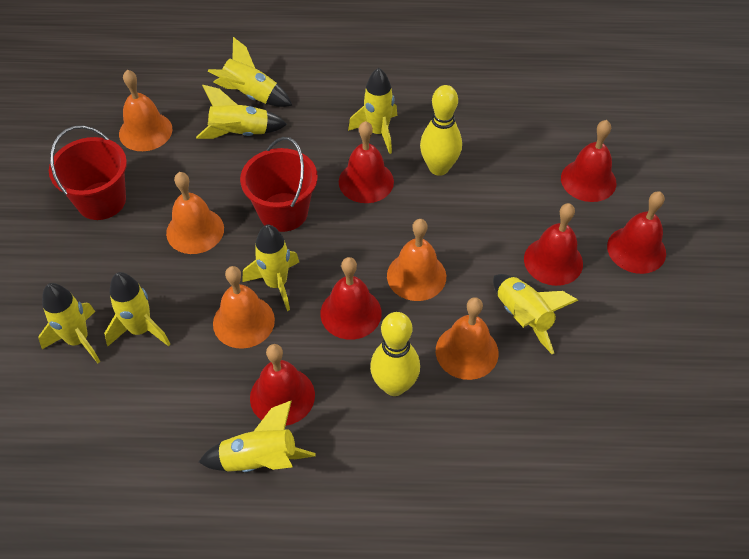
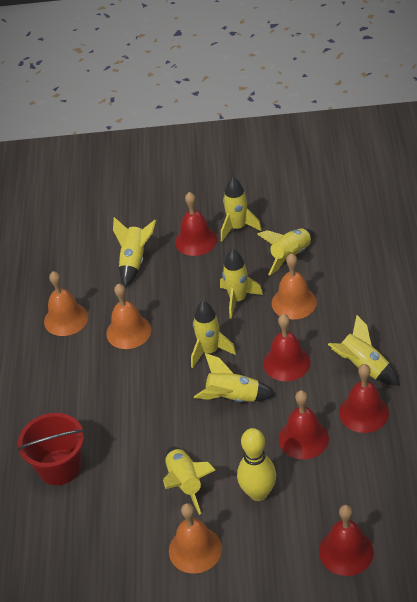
orange bell: [119,70,173,151] [166,172,224,254] [213,266,275,349] [387,219,446,301] [436,297,499,380] = 5 -> [44,271,88,336] [106,284,151,349] [169,503,222,574] [272,253,317,320] = 4
red bell: [250,344,315,426] [320,257,382,340] [339,121,394,203] [524,203,583,286] [561,120,616,202] [607,191,666,274] = 6 -> [175,192,217,256] [263,314,310,381] [279,390,329,459] [319,505,374,576] [339,364,389,433] = 5
red bucket: [49,126,127,220] [240,137,318,232] = 2 -> [17,413,85,485] = 1
yellow bowling pin: [370,312,420,396] [420,85,462,176] = 2 -> [237,428,276,501] = 1

